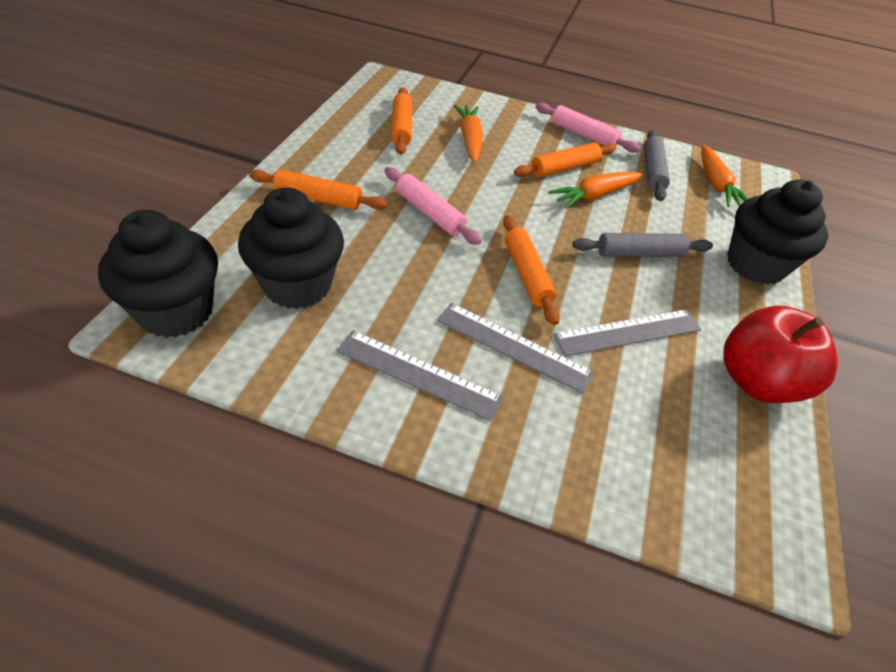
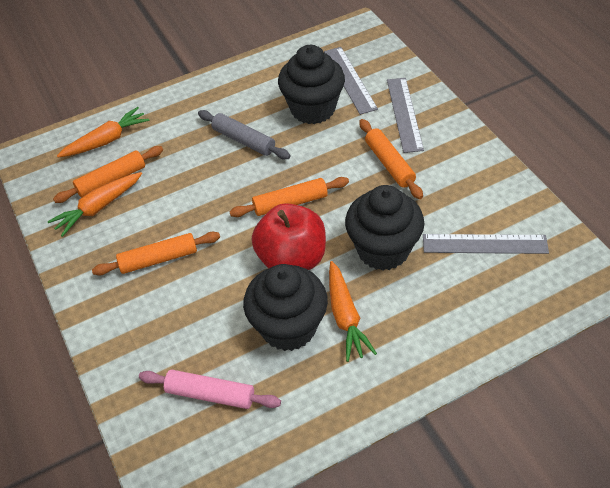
grey rolling pin: [572,233,713,257] [644,130,670,201] = 2 -> [198,110,291,159] = 1
pink rolling pin: [385,167,481,245] [535,103,640,153] = 2 -> [139,370,281,409] = 1

